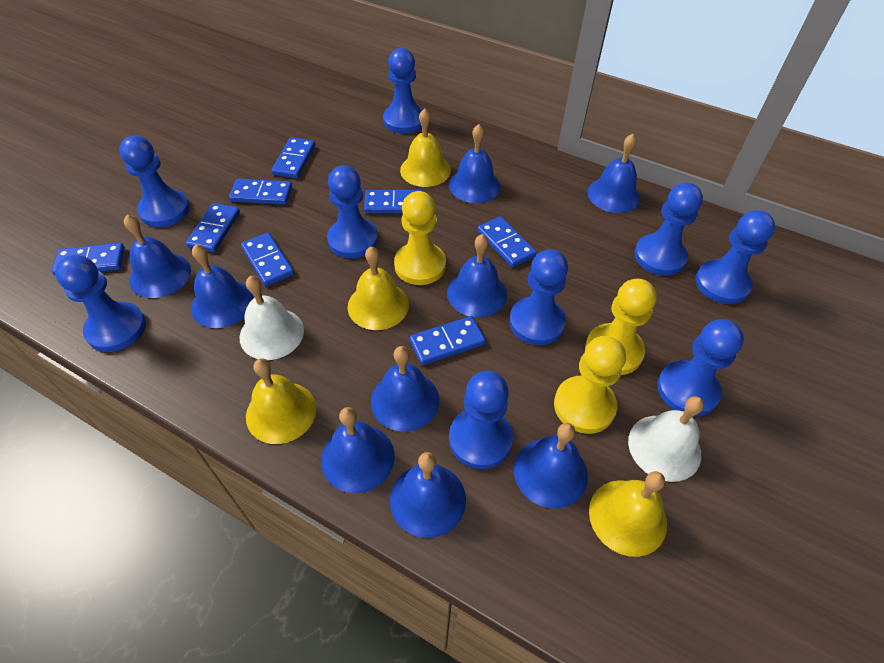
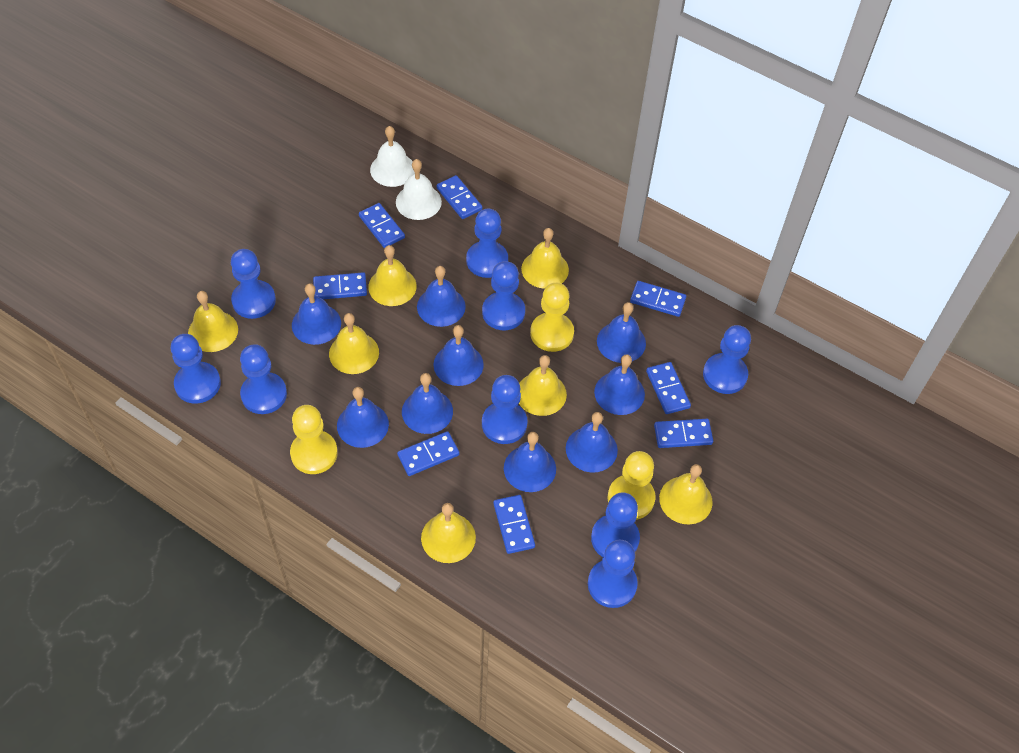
yellow bell: [246,358,316,444] [347,246,409,330] [400,108,451,187] [589,471,667,557] = 4 -> [188,291,238,352] [329,313,379,374] [368,245,417,306] [421,503,476,563] [519,355,567,416] [521,228,569,289] [659,464,713,525] = 7

